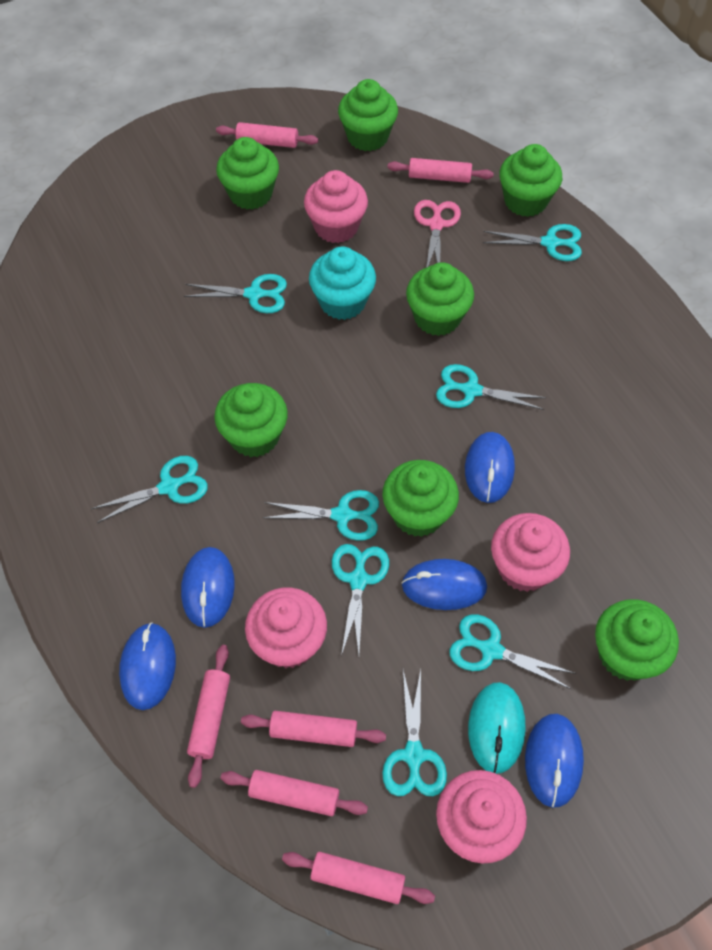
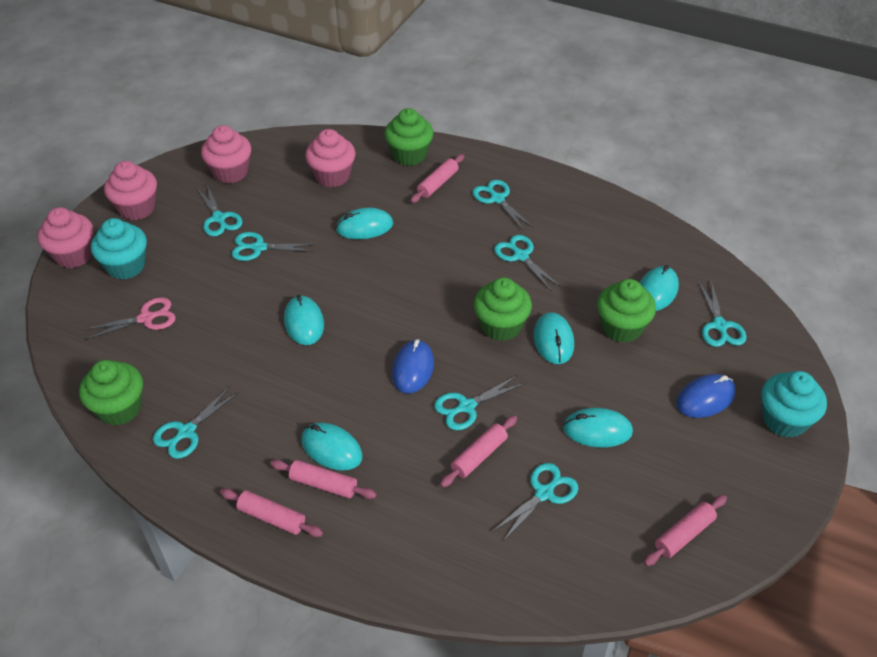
blue mouse: [119,623,176,710] [181,547,235,628] [402,559,487,610] [465,432,515,503] [525,714,584,808] = 5 -> [392,339,434,393] [676,374,736,418] = 2
green cupcake: [214,383,288,457] [216,137,279,210] [338,79,398,151] [382,460,459,537] [406,262,474,336] [499,144,562,217] [595,599,679,681] = 7 -> [79,360,143,426] [384,108,434,166] [473,277,532,341] [597,279,656,343] = 4
pink rolling pin: [187,645,230,788] [216,122,318,148] [221,770,368,816] [241,711,386,747] [282,852,435,904] [387,158,494,183] = 6 -> [220,488,323,537] [270,460,377,499] [410,154,464,203] [440,415,517,488] [644,495,727,566] = 5
turquoise cupcake: [309,246,376,320] = 1 -> [91,218,147,279] [761,371,827,438] = 2
turquoise mouse: [468,682,526,774] = 1 -> [284,295,324,345] [301,422,363,471] [336,208,393,239] [533,312,574,364] [563,408,633,447] [640,265,679,311] = 6

